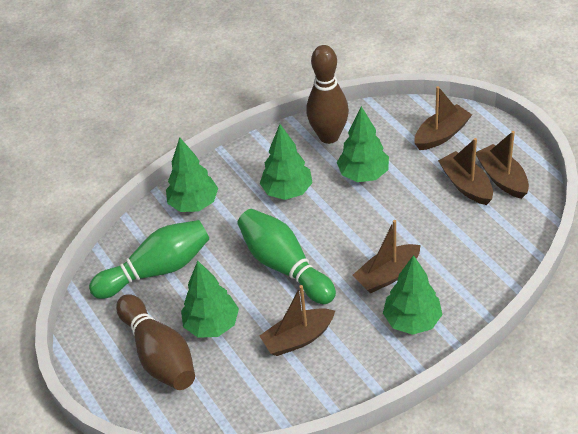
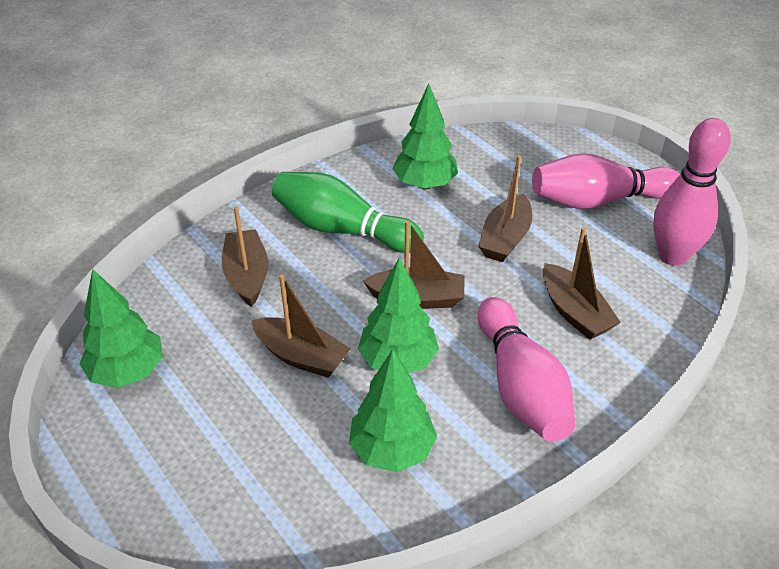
brown bowling pin: [116,294,195,390] [306,45,349,144] = 2 -> none = 0
green bowling pin: [89,220,209,299] [238,209,336,304] = 2 -> [272,172,424,253] = 1
green tree: [166,137,218,212] [181,260,239,338] [260,124,313,200] [337,106,389,182] [383,255,443,335] = 5 -> [80,269,163,388] [349,349,437,472] [358,258,439,373] [392,83,458,189] = 4
pink bowling pin: none = 0 -> [477,297,576,442] [532,153,680,209] [653,118,731,266] = 3

